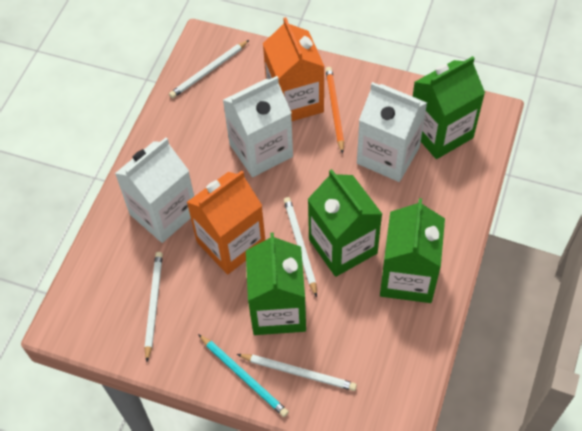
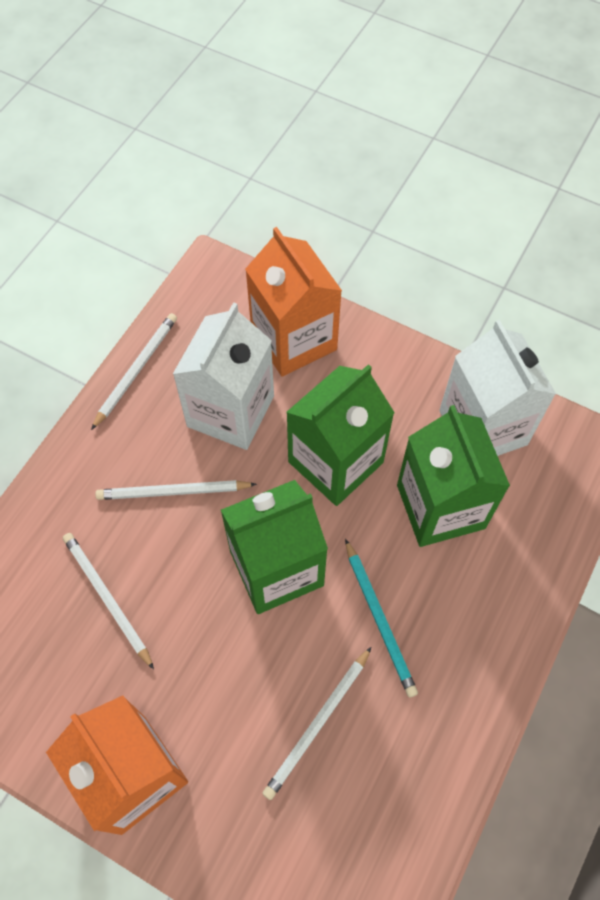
green carton: [246,232,306,335] [308,169,382,277] [380,198,445,303] [413,56,485,159] = 4 -> [221,480,328,614] [286,364,395,506] [397,405,510,547] = 3
orange pencil: [326,67,344,154] = 1 -> none = 0
white carton: [115,138,194,243] [223,76,293,177] [357,82,427,182] = 3 -> [173,302,274,450] [439,320,556,456] = 2

